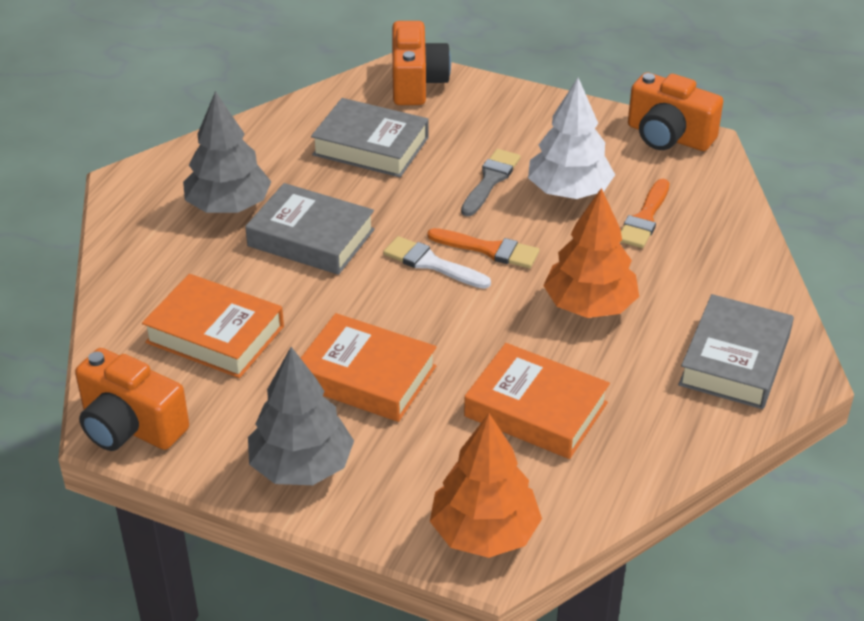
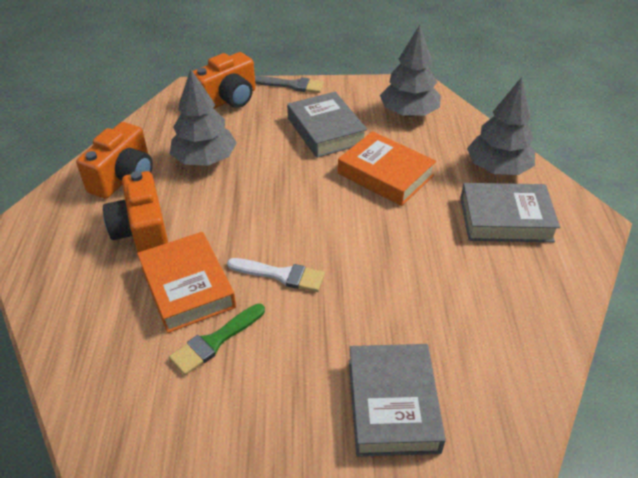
green brush: none = 0 -> [169,304,265,375] = 1
grey tree: [183,91,271,213] [248,347,354,485] = 2 -> [170,69,237,166] [380,25,441,117] [467,77,535,175] = 3
orange book: [142,274,284,378] [301,313,436,422] [464,343,610,459] = 3 -> [137,232,236,333] [338,131,436,206] = 2
orange brush: [427,228,539,268] [621,179,670,248] = 2 -> none = 0
orange tree: [430,413,542,558] [543,188,639,318] = 2 -> none = 0
white tree: [528,78,615,199] = 1 -> none = 0

